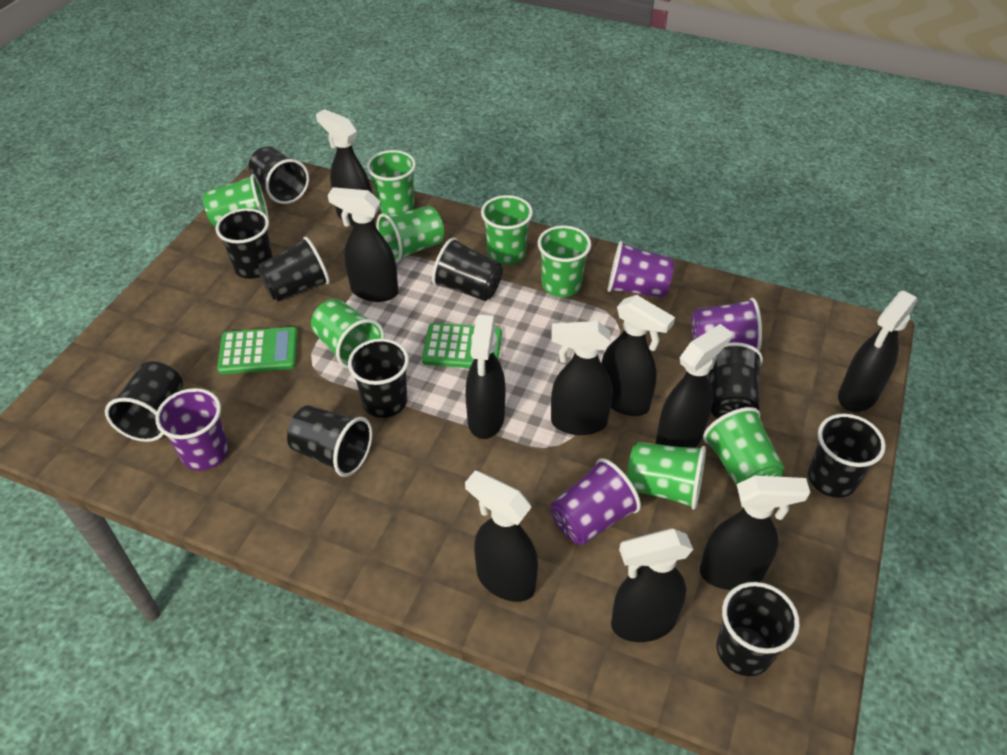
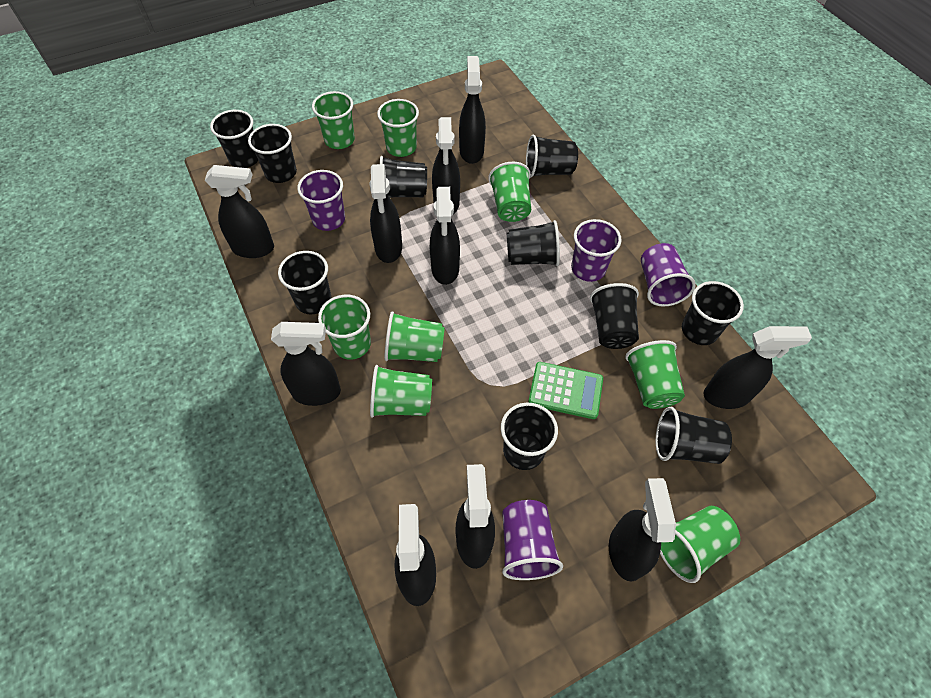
green calculator: [217,327,298,374] [422,323,502,368] = 2 -> [528,362,603,419] = 1

